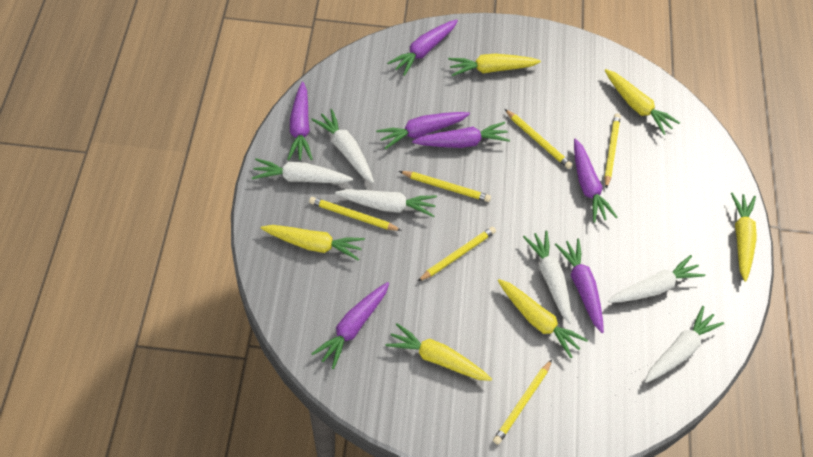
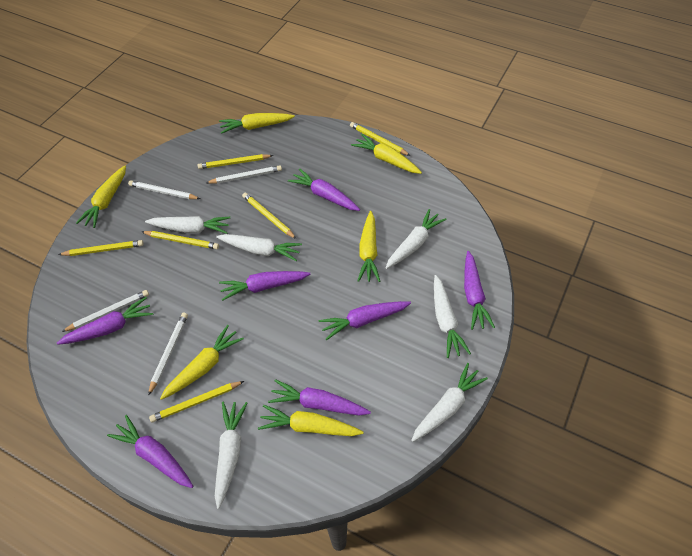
white pencil: none = 0 -> [62,290,149,332] [128,180,200,199] [148,312,188,396] [206,165,282,184] = 4

